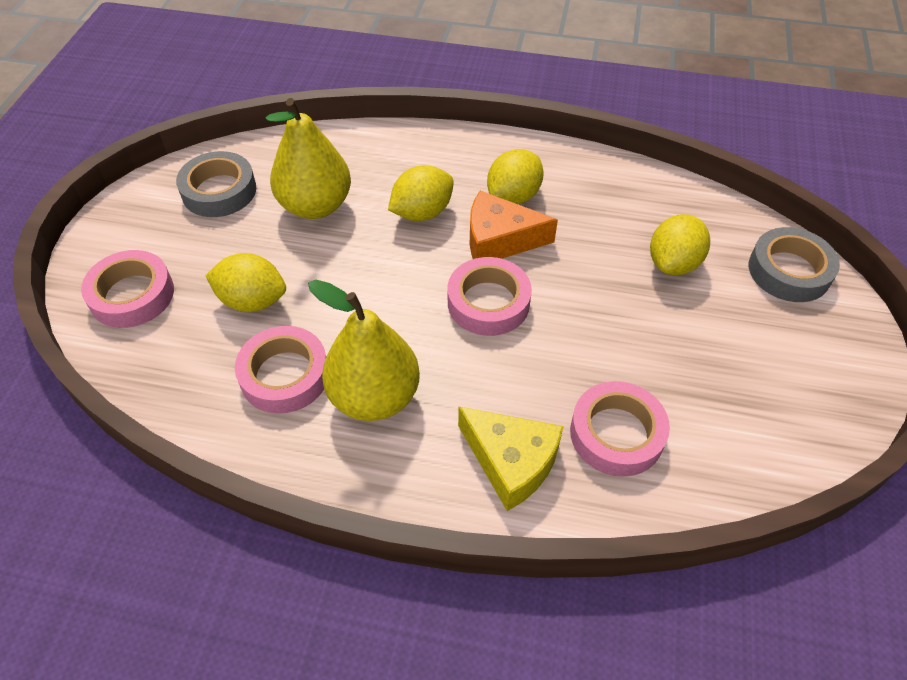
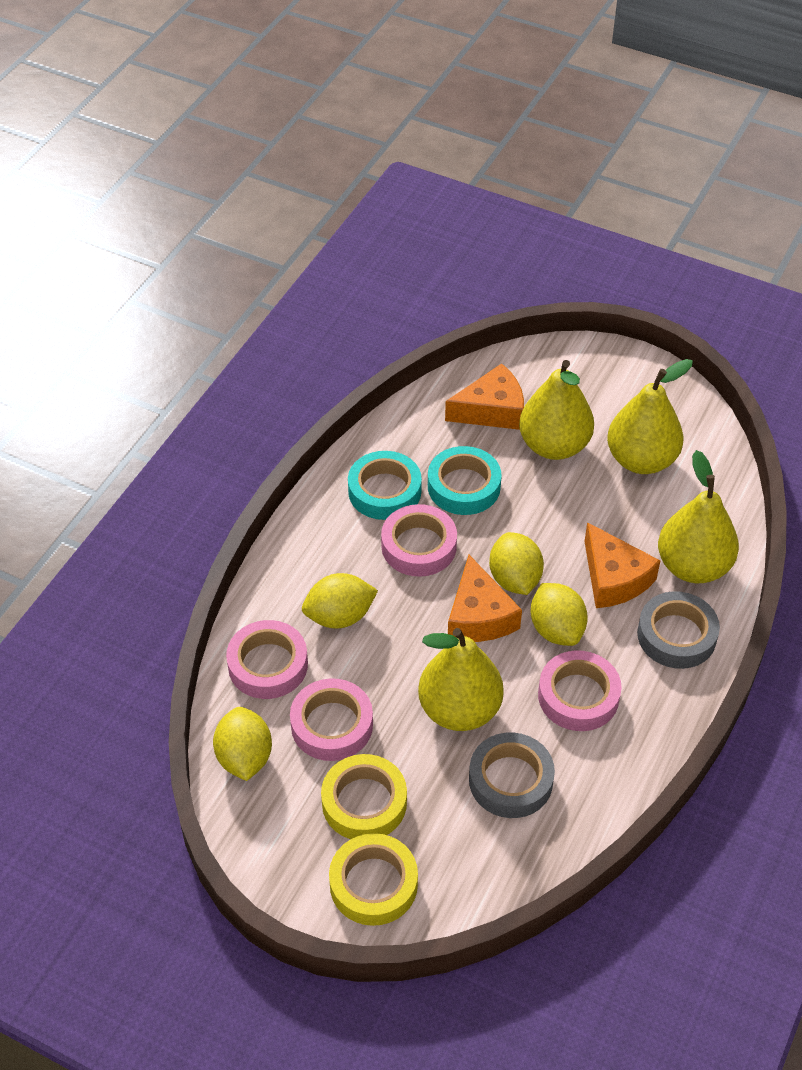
orange cheese: [470,190,558,259] = 1 -> [445,364,524,430] [448,555,522,642] [584,522,660,608] = 3
turquoise tape: none = 0 -> [348,451,422,520] [428,446,502,515] = 2
yellow cheese: [458,407,564,511] = 1 -> none = 0
yellow pear: [265,98,351,219] [308,280,420,421] = 2 -> [418,628,504,731] [519,360,594,460] [607,359,693,474] [658,450,739,583] = 4
yellow tape: none = 0 -> [321,754,407,839] [329,833,418,926] = 2

